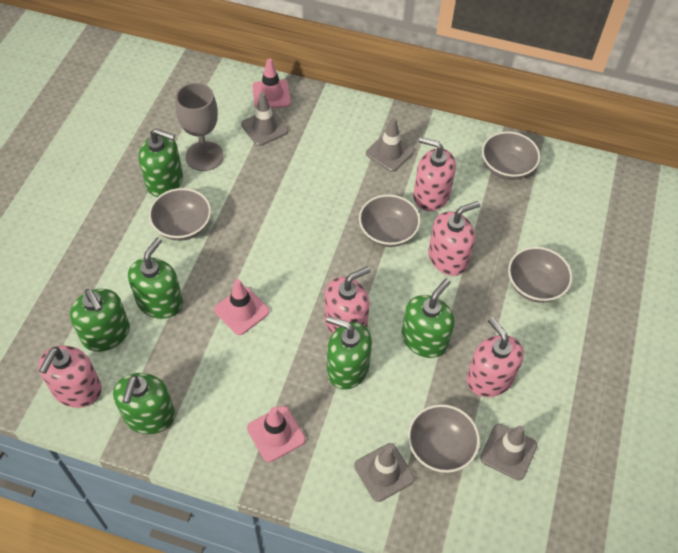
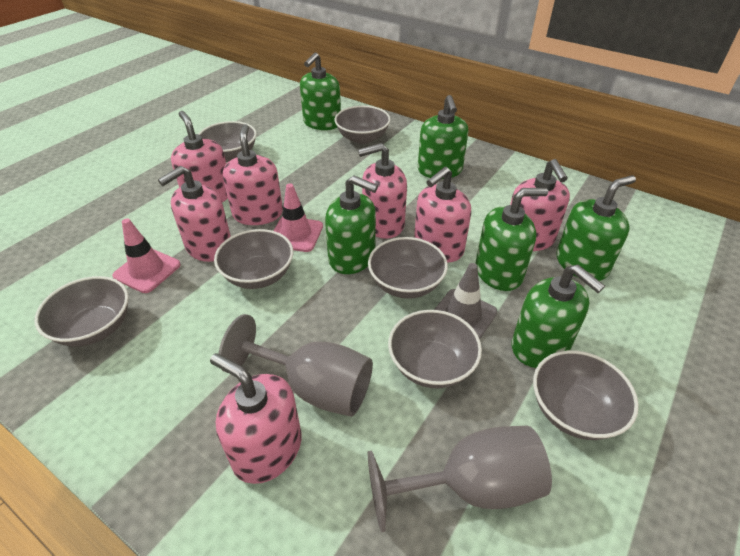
grey bowl: [149,188,211,241] [359,194,420,247] [408,404,480,473] [482,131,540,180] [508,247,572,303] = 5 -> [35,276,129,347] [199,121,257,162] [214,229,293,289] [334,106,391,144] [368,237,448,299] [388,310,482,388] [533,350,639,440] = 7
grey goblet: [175,83,223,171] = 1 -> [219,314,373,417] [368,425,552,533] = 2
grey traffic cone: [241,92,288,146] [354,443,415,502] [366,118,414,172] [480,424,537,480] = 4 -> [434,263,497,339] = 1
pink soap dispenser: [38,345,102,408] [324,266,371,334] [413,137,456,211] [428,201,480,276] [466,317,524,397] = 5 -> [158,166,231,262] [171,111,228,202] [210,353,301,484] [223,124,283,225] [358,143,407,239] [414,167,471,263] [510,159,570,251] = 7
pink traffic cone: [214,279,270,335] [247,406,306,462] [252,59,291,108] = 3 -> [112,218,181,293] [274,183,323,252] = 2

